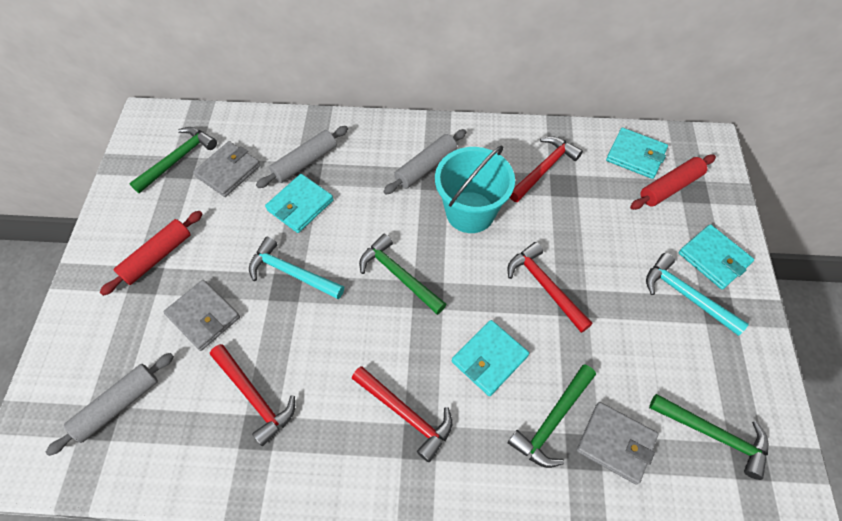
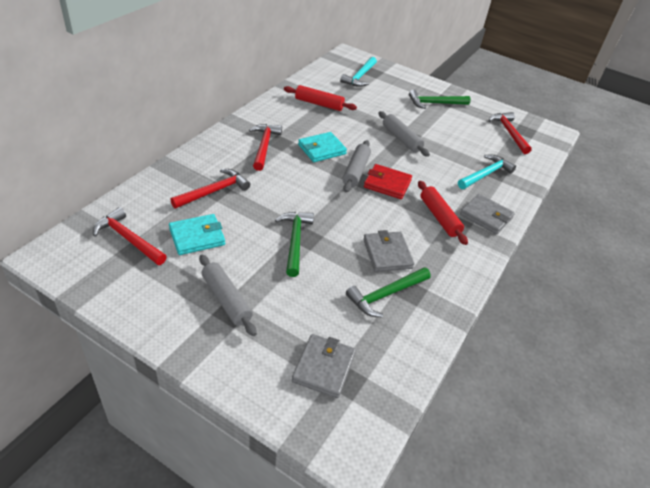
green hammer: [129,127,217,194] [359,233,446,315] [508,364,596,468] [649,394,768,480] = 4 -> [275,212,314,277] [346,267,431,317] [409,90,471,109] = 3
red wallet: none = 0 -> [364,164,412,199] = 1
turquoise bucket: [435,145,515,233] = 1 -> none = 0
turquoise wallet: [265,174,334,233] [452,320,529,396] [606,128,668,179] [679,224,754,289] = 4 -> [169,214,225,255] [298,132,347,162] = 2

